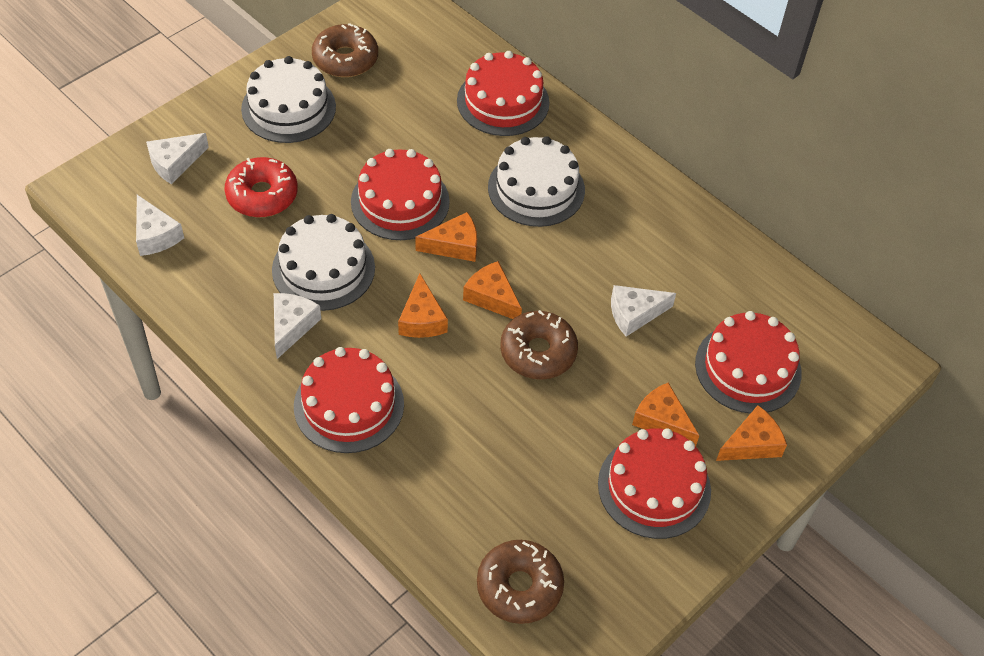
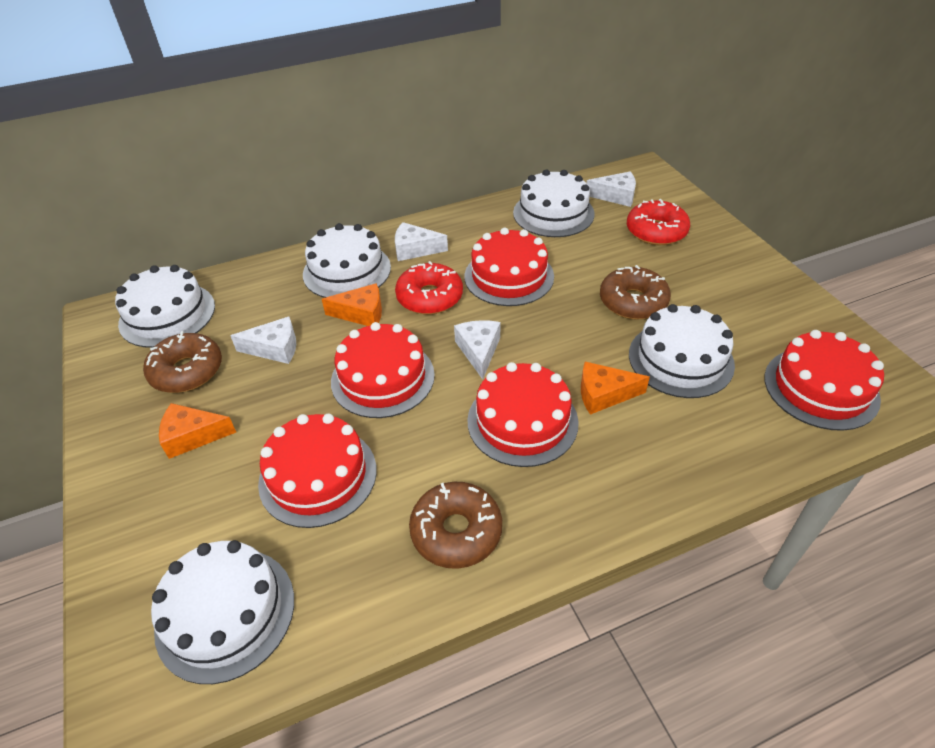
orange cheese: [398,273,448,338] [415,212,477,262] [463,261,522,319] [632,382,699,446] [716,405,787,461] = 5 -> [159,403,236,459] [322,283,382,326] [581,362,650,415] = 3
red donut: [225,157,298,217] = 1 -> [395,261,463,314] [627,199,690,245] = 2
white cake: [241,56,336,143] [272,214,375,311] [488,136,585,227] = 3 -> [115,265,215,348] [151,540,294,684] [303,223,391,298] [513,170,595,237] [629,304,735,398] = 5

